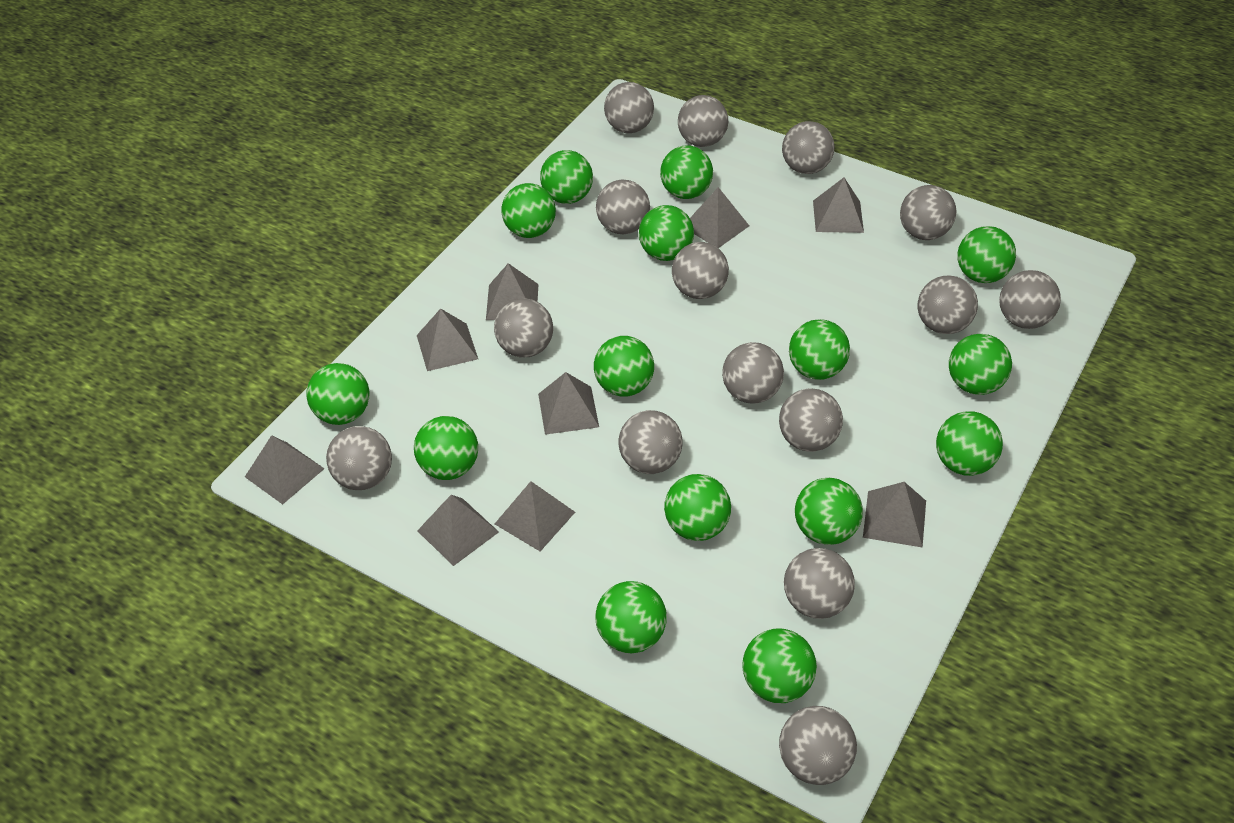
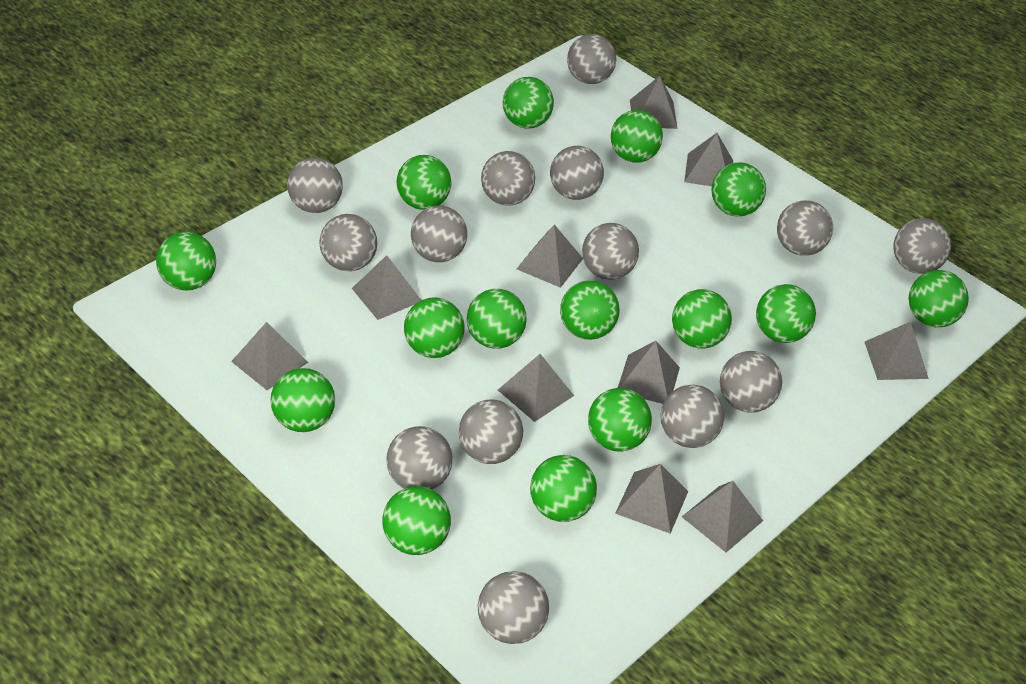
grey ball: [326,426,392,490] [494,298,553,357] [596,179,650,234] [604,82,654,133] [619,410,682,474] [672,242,729,299] [678,95,728,147] [722,342,784,404] [779,388,843,452] [779,706,857,785] [782,121,835,174] [784,548,855,619] [900,185,956,240] [918,275,978,334] [999,270,1061,329] = 15 -> [287,158,343,213] [319,214,377,271] [387,426,453,490] [411,206,467,262] [459,399,523,464] [478,571,549,644] [481,151,535,206] [550,146,604,200] [567,34,616,84] [582,223,639,280] [661,385,724,448] [720,351,782,413] [777,200,833,256] [893,218,951,274] = 14
grey pyramid: [245,435,324,505] [417,308,478,371] [417,495,499,566] [486,263,538,320] [495,481,575,551] [538,372,599,435] [690,187,749,248] [813,178,864,233] [863,482,926,548] = 9 -> [231,322,308,390] [352,255,421,320] [498,354,574,422] [517,225,583,288] [615,464,688,534] [618,341,680,404] [630,76,678,129] [682,481,763,553] [684,133,733,186] [865,321,929,380] = 10

